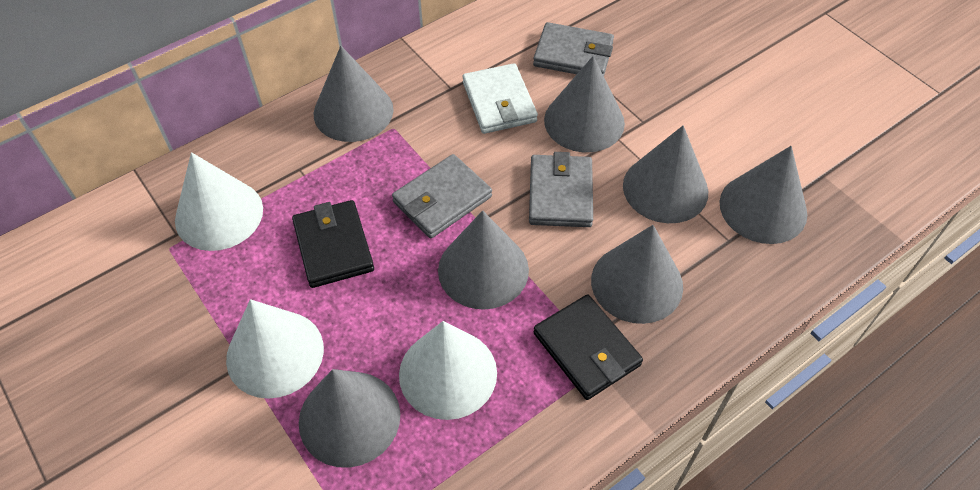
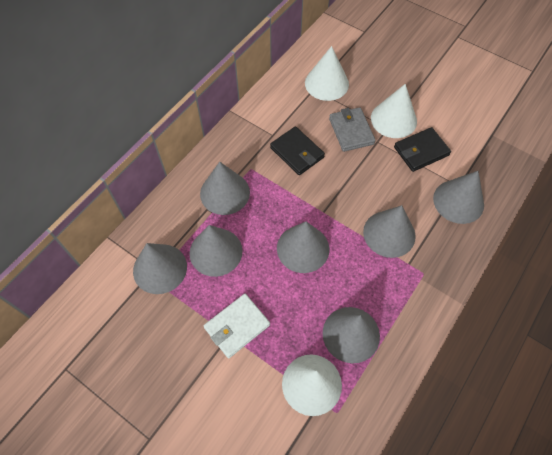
grey wallet: [392,154,492,238] [529,152,593,227] [533,22,614,76] = 3 -> [329,107,376,152] = 1

